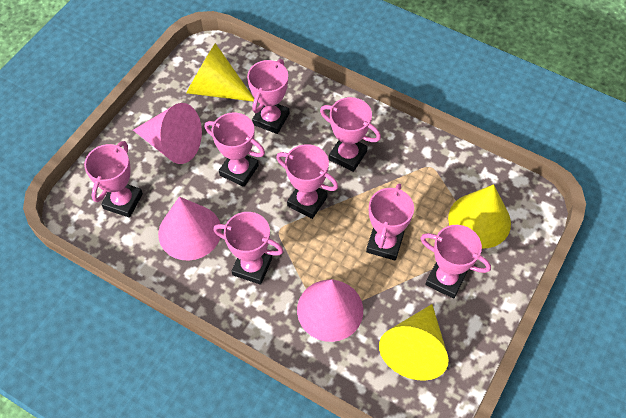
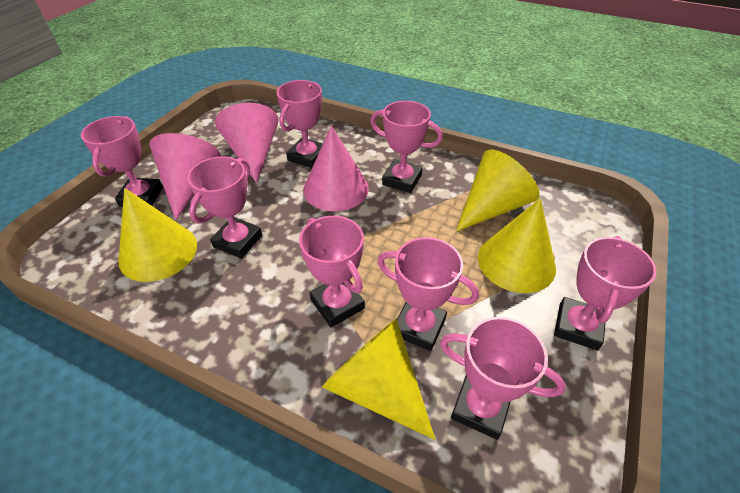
yellow cone: [186,43,254,102] [379,304,448,381] [448,184,511,249] = 3 -> [118,188,197,282] [321,318,435,440] [456,150,539,232] [478,198,556,293] = 4

